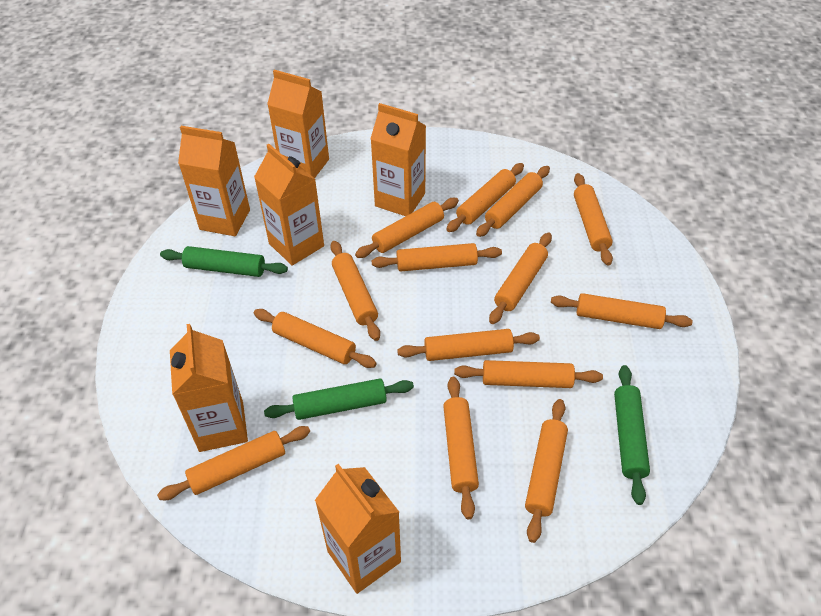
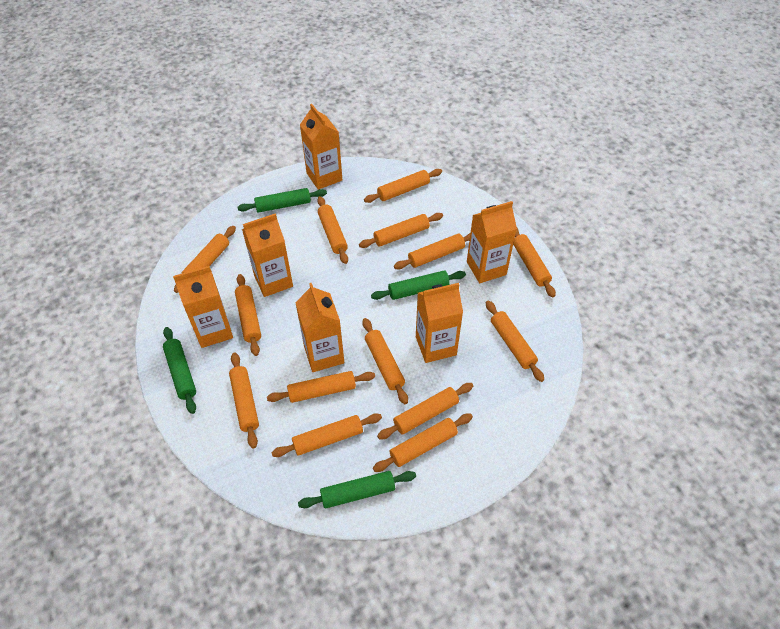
green rolling pin: [160,246,288,277] [264,379,414,420] [614,365,650,505] = 3 -> [163,327,196,414] [237,188,327,213] [298,471,416,508] [371,270,466,300] = 4

